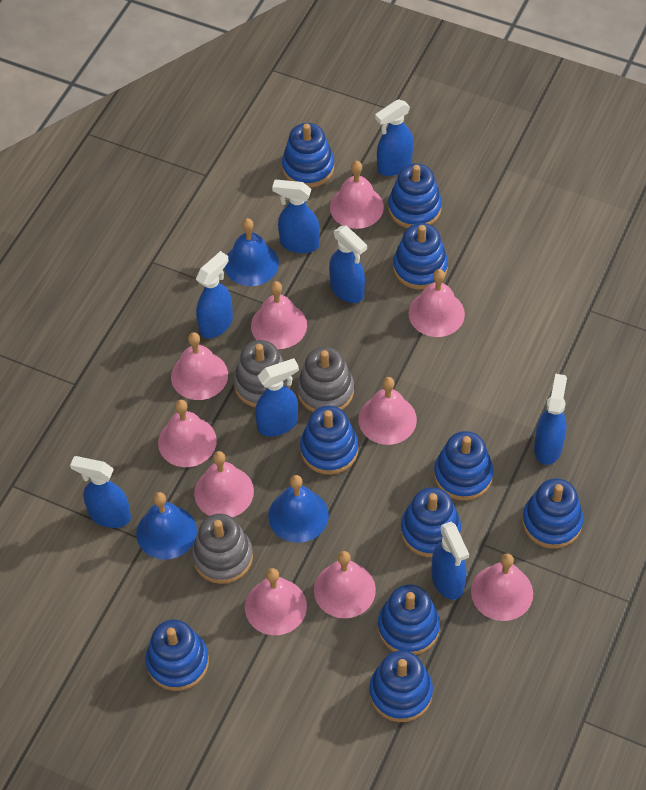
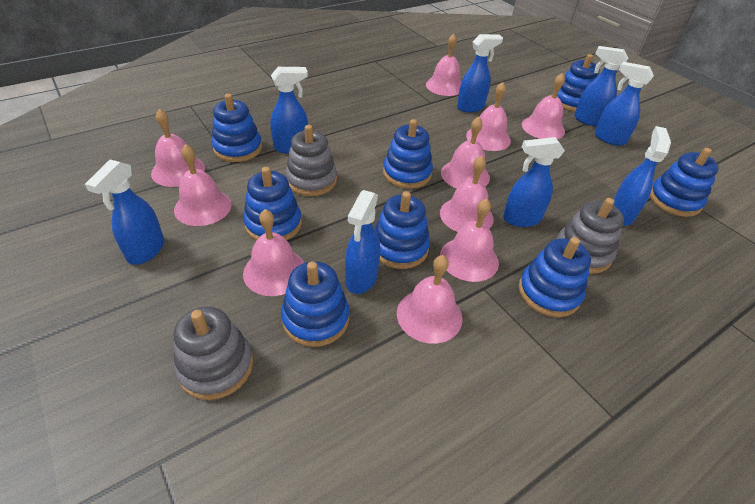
blue bell: [137,492,197,560] [224,218,279,286] [268,475,329,543] = 3 -> none = 0
blue stacking toy: [145,620,209,691] [282,123,334,188] [300,406,358,475] [369,650,433,722] [378,585,440,655] [388,164,442,228] [393,223,448,290] [401,487,461,557] [434,431,493,501] [522,478,583,548] = 10 -> [212,94,262,162] [243,167,302,241] [281,261,349,347] [375,191,430,269] [383,119,433,189] [519,237,591,317] [557,54,600,111] [650,148,719,217] = 8

